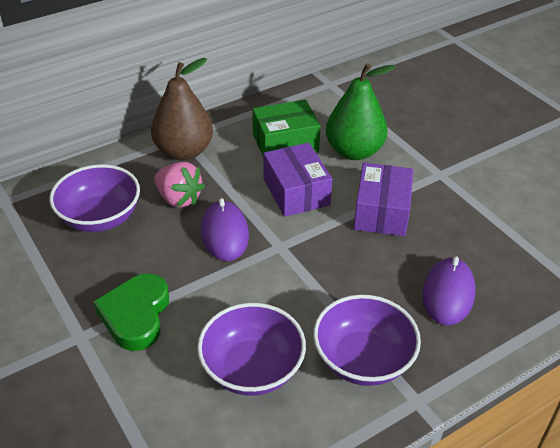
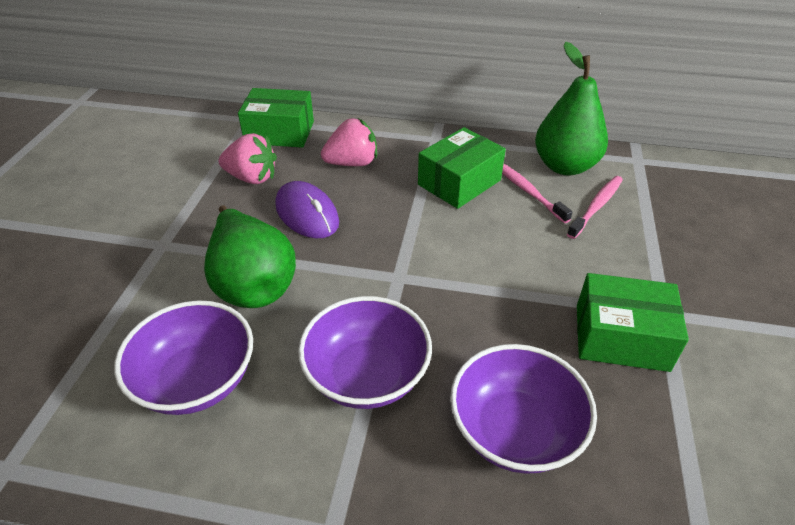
brown pear: [151,58,213,160] = 1 -> none = 0
green box: [252,100,320,156] = 1 -> [238,88,314,148] [418,127,506,209] [577,273,689,372] = 3
green heart: [93,273,169,351] = 1 -> none = 0
green pear: [326,63,395,160] = 1 -> [204,205,296,308] [535,42,608,175] = 2
pink strawberry: [154,162,205,208] = 1 -> [219,133,277,184] [321,118,377,166] = 2
pink toothbrush: none = 0 -> [502,164,573,223] [567,176,623,239] = 2
purple box: [263,143,332,217] [354,163,413,236] = 2 -> none = 0
purple mouse: [201,198,249,261] [422,256,475,325] = 2 -> [276,181,339,238] = 1

